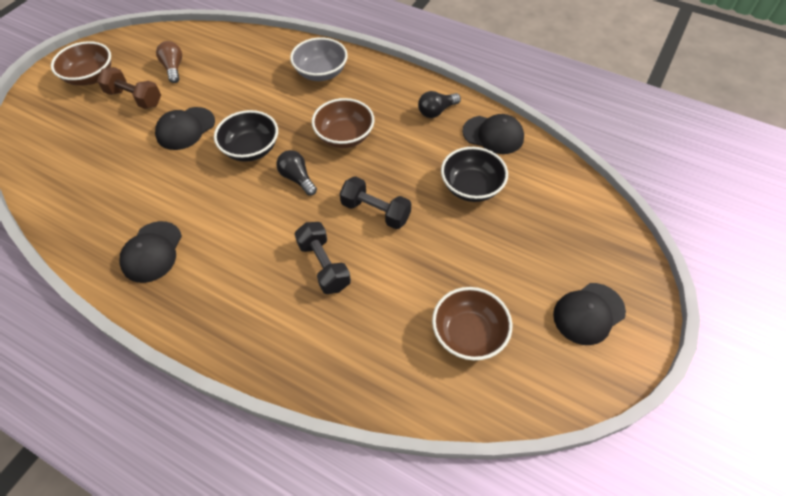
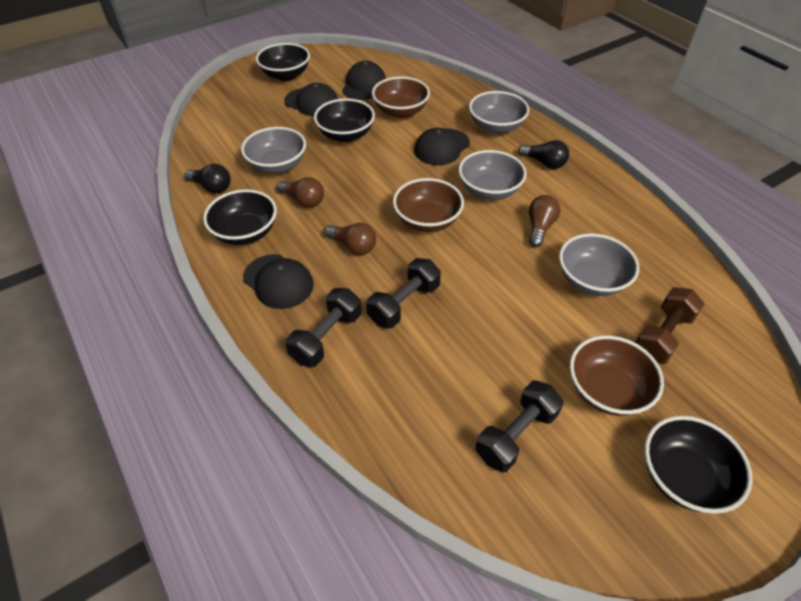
black bowl: [214,110,278,162] [441,147,508,202] = 2 -> [203,189,277,245] [256,43,310,81] [314,98,375,142] [644,416,753,514] = 4
black dumbbell: [295,222,351,294] [340,176,411,229] = 2 -> [285,288,362,367] [366,258,441,328] [475,381,563,473] = 3
brown light bulb: [156,41,182,83] = 1 -> [277,177,324,207] [324,223,376,255] [529,195,560,247] = 3
grey bowl: [290,37,348,81] = 1 -> [241,127,306,173] [458,150,527,200] [469,91,529,134] [559,233,639,296] = 4

